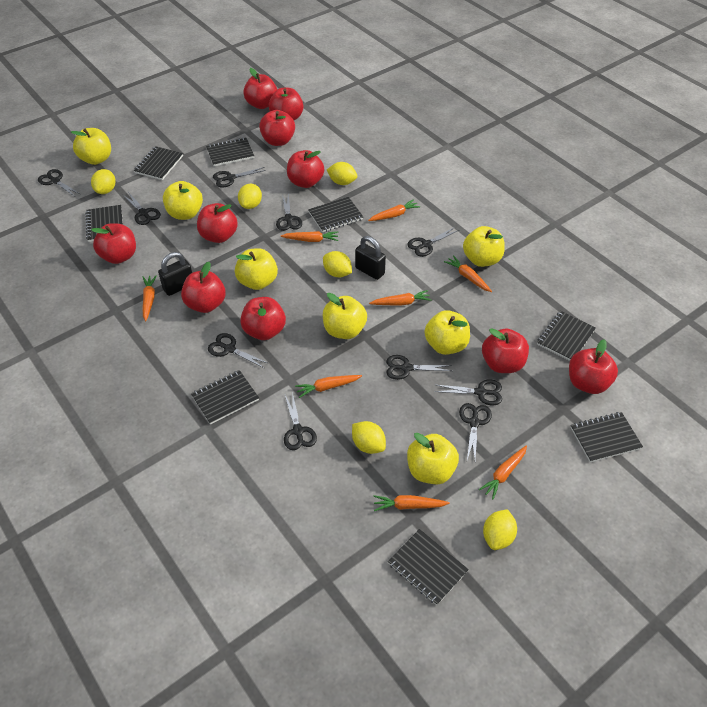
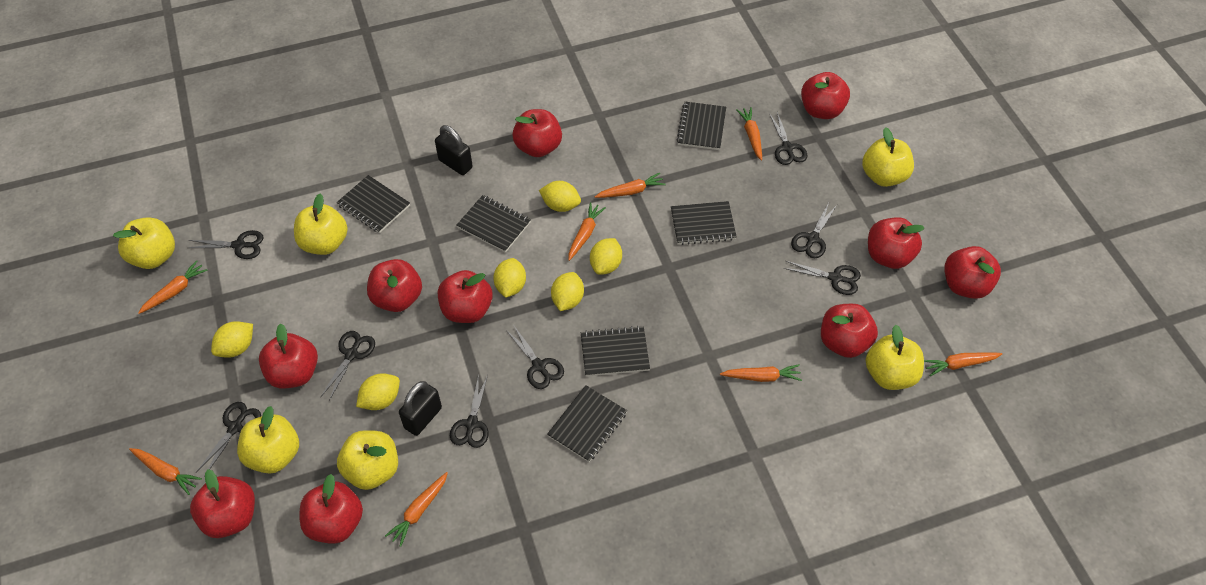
black notebook: [85,205,123,242] [134,146,183,180] [191,370,259,425] [206,137,254,166] [308,197,363,232] [388,529,469,605] [537,311,596,361] [570,412,643,462] = 8 -> [337,175,410,233] [456,195,531,253] [547,385,627,462] [581,326,650,376] [671,201,737,245] [676,102,726,150] = 6
black scissors: [38,169,80,196] [123,192,161,225] [208,333,268,368] [213,167,266,187] [276,194,302,231] [284,392,317,450] [386,355,452,380] [407,227,459,257] [434,379,502,405] [459,403,492,460] = 10 -> [188,230,264,259] [196,402,261,477] [321,331,375,401] [450,374,489,448] [506,326,564,389] [769,112,807,165] [783,261,861,295] [791,203,837,258] = 8
yellow apple: [71,128,111,165] [163,181,203,220] [235,248,278,290] [323,293,367,339] [407,433,459,484] [424,310,470,355] [463,226,505,267] = 7 -> [113,218,175,269] [237,406,299,474] [294,194,348,255] [337,430,398,490] [862,127,914,187] [865,325,924,390] = 6

